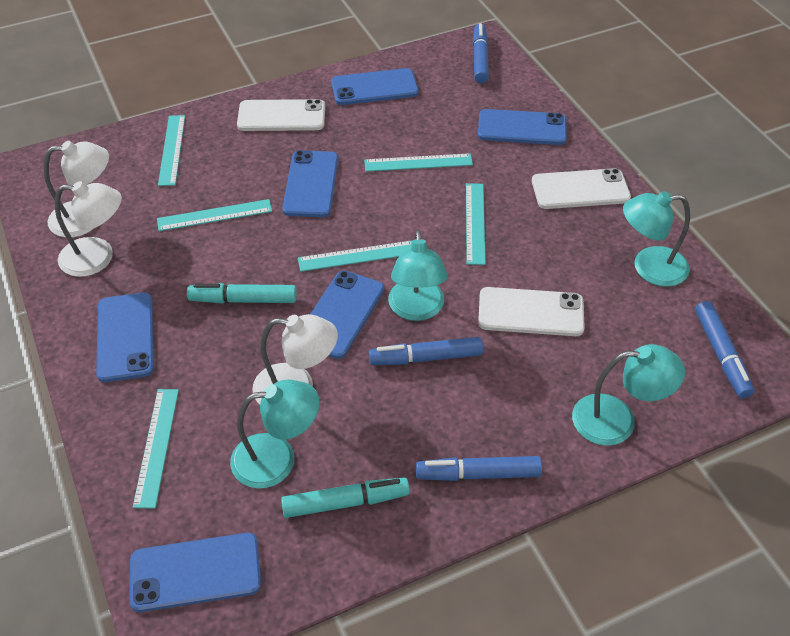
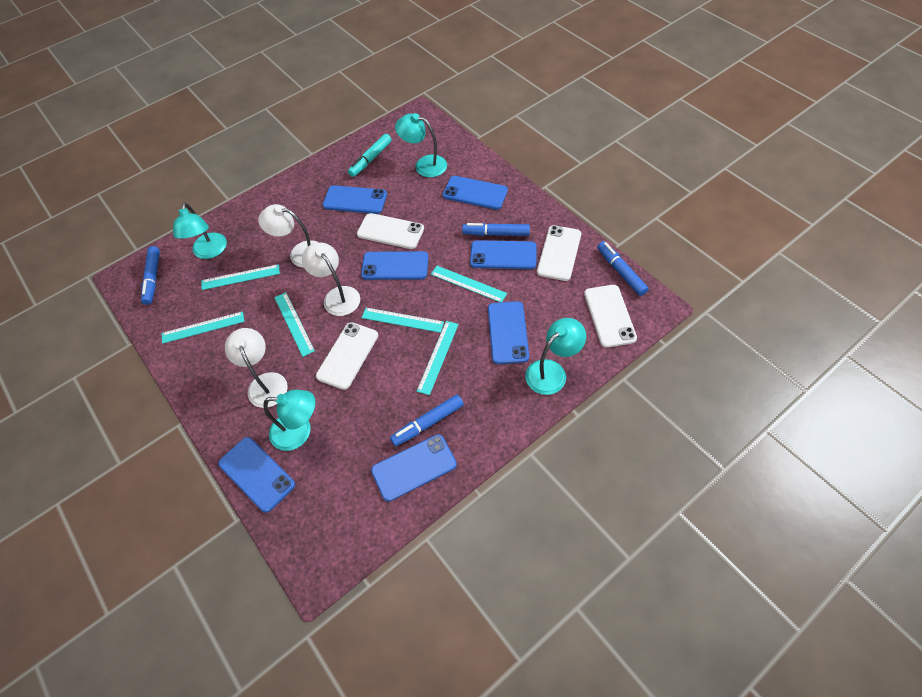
blue phone: [96,292,154,382] [129,533,261,612] [282,150,338,217] [310,270,384,359] [331,68,419,105] [478,109,567,145] = 6 -> [218,437,295,513] [323,185,387,214] [361,251,428,280] [371,434,457,502] [443,176,508,210] [470,240,537,269] [488,301,529,364] = 7
turquoise marker: [187,283,297,304] [281,477,410,518] = 2 -> [348,134,392,177] = 1
white phone: [237,99,325,131] [478,287,585,336] [532,168,631,209] = 3 -> [316,322,378,390] [357,213,424,249] [537,225,581,281] [584,285,637,348] = 4

